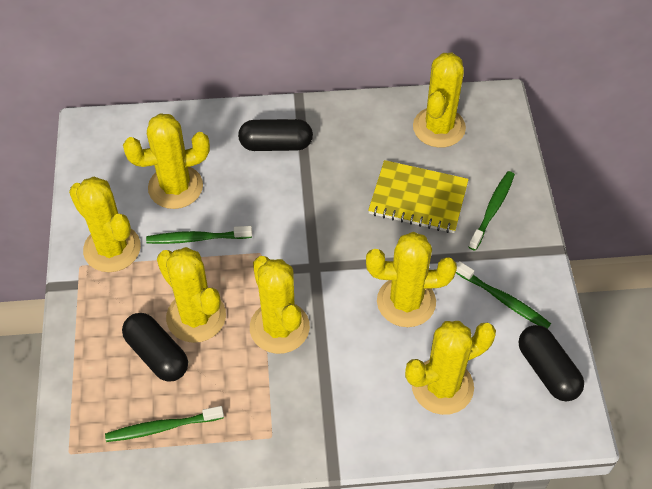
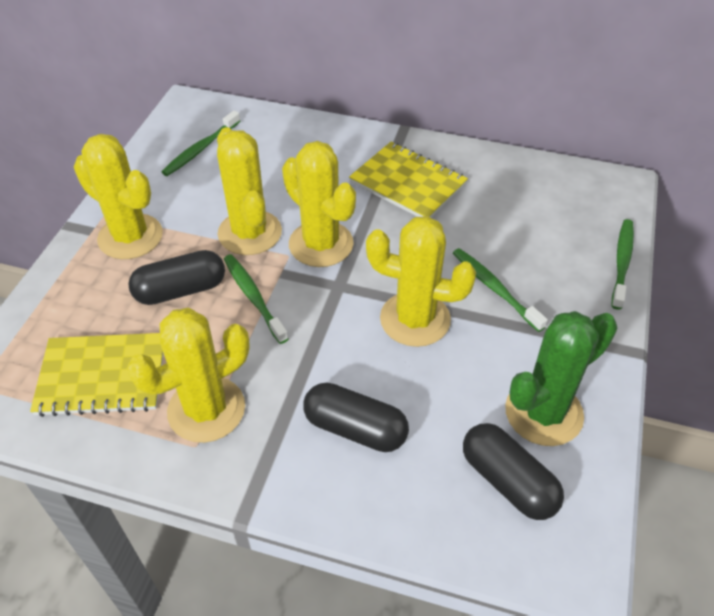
green cactus: none = 0 -> [505,311,618,446] = 1
yellow cactus: [69,177,141,272] [123,113,210,209] [157,247,226,343] [250,256,310,354] [366,232,457,327] [405,321,496,415] [413,53,466,148] = 7 -> [74,134,163,259] [127,308,250,443] [217,127,282,255] [282,141,356,267] [366,216,476,347] = 5
yellow notebook: [368,160,469,233] = 1 -> [30,333,164,417] [349,142,468,217] = 2

